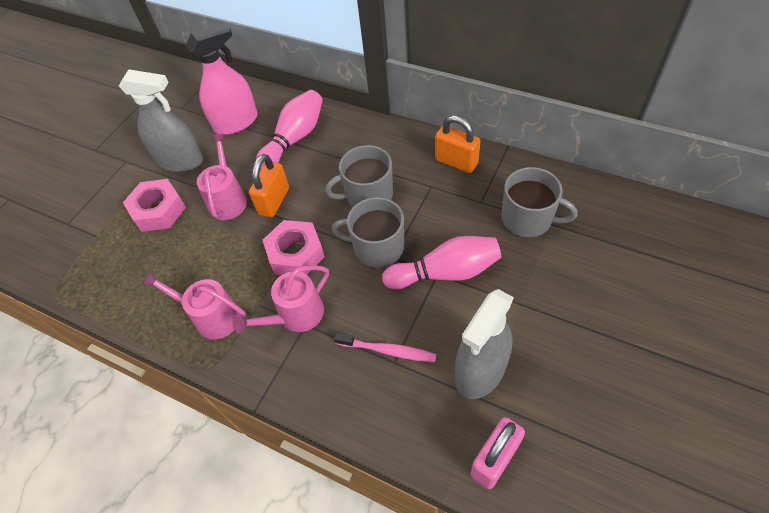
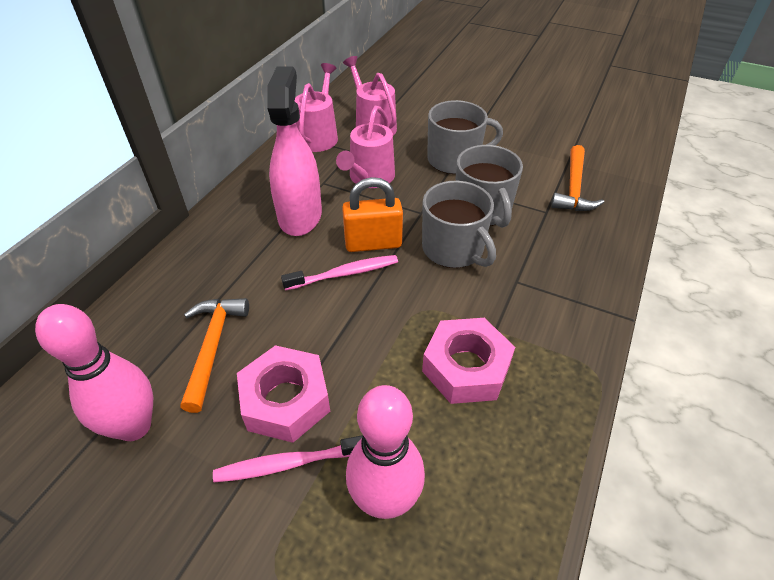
grey spray bottle: [119,69,203,172] [455,289,514,399] = 2 -> none = 0
orange hammer: none = 0 -> [180,298,249,413] [551,145,604,211] = 2
orange padlock: [249,154,289,218] [435,115,480,173] = 2 -> [342,177,403,252] = 1
pink padlock: [470,417,525,489] = 1 -> none = 0
pink toothbrush: [334,333,437,362] = 1 -> [213,435,363,482] [281,255,398,290] = 2

